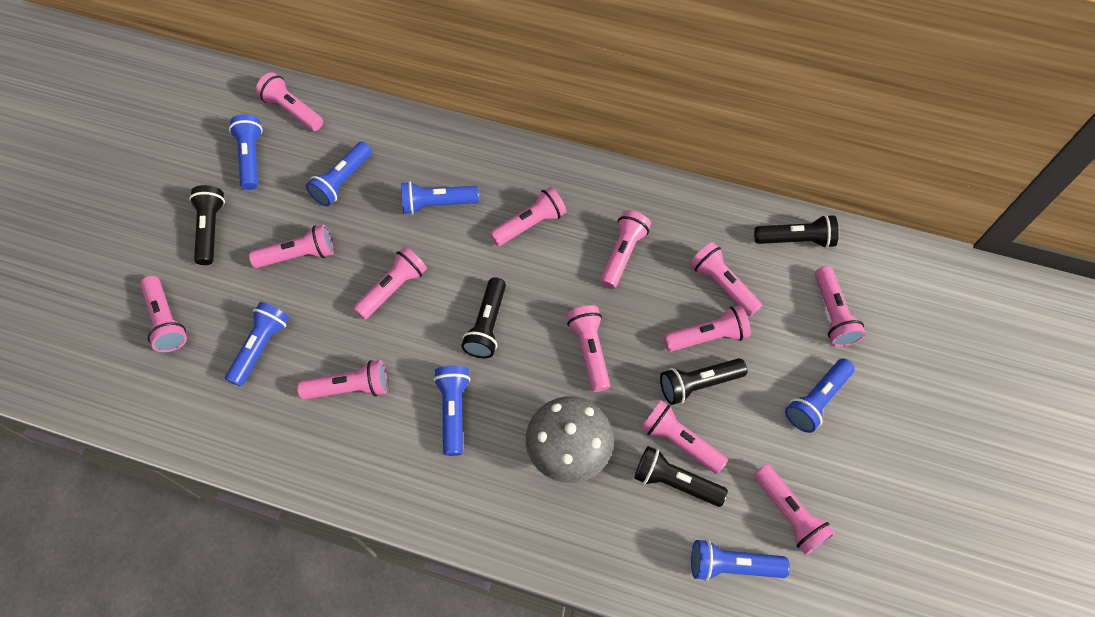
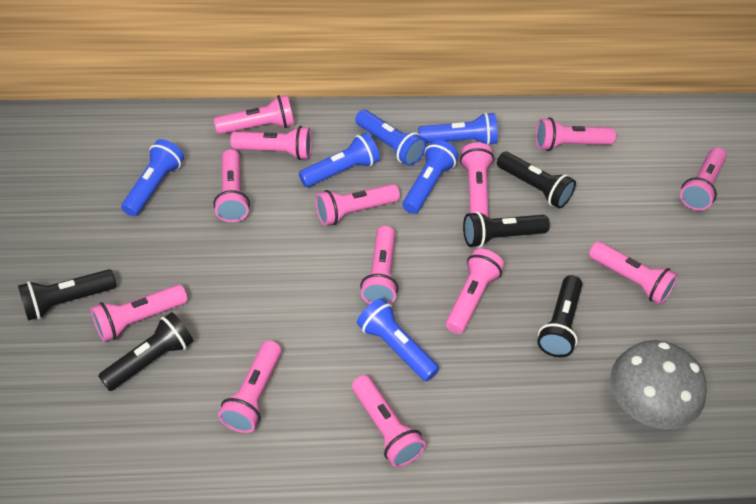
blue flashlight: [225,302,289,387] [229,114,263,190] [306,142,372,206] [401,181,479,215] [434,366,470,456] [691,539,790,581] [785,359,855,433] = 7 -> [121,139,184,216] [299,133,380,187] [355,110,426,166] [357,298,439,381] [403,140,458,214] [418,112,498,145] = 6

